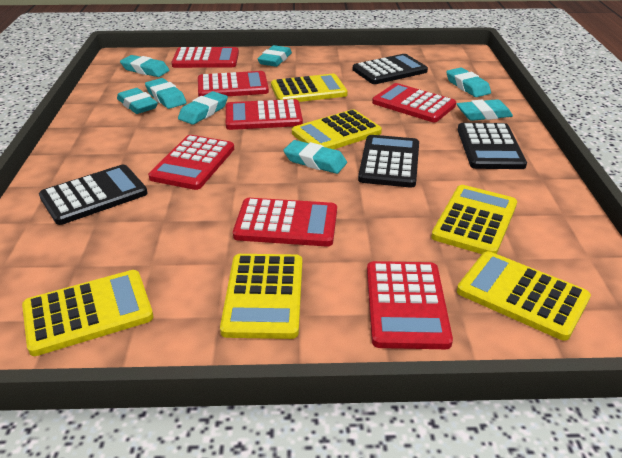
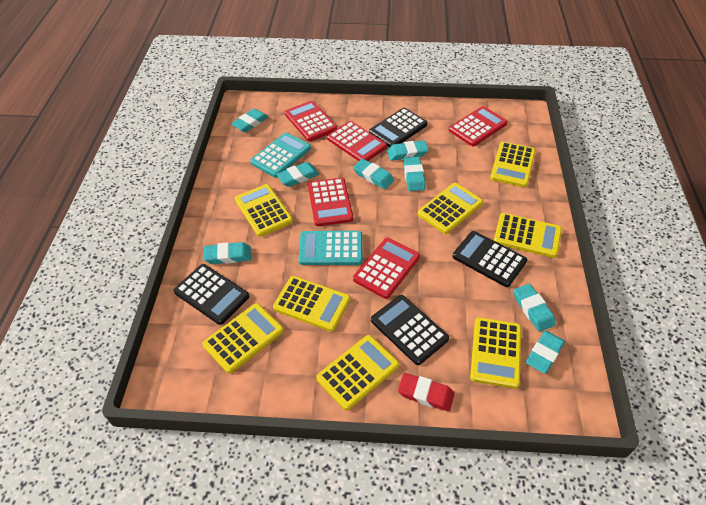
red calculator: [148,135,234,190] [172,47,239,68] [198,71,269,96] [226,99,303,130] [233,198,337,247] [367,261,453,349] [372,83,456,122] = 7 -> [285,101,337,142] [308,178,353,226] [327,121,387,161] [353,238,420,299] [449,106,508,146] = 5
red eraser: none = 0 -> [398,373,455,412] = 1
turquoise calculator: none = 0 -> [250,132,311,177] [298,231,362,265] = 2
yellow calculator: [22,270,154,356] [220,254,302,339] [271,74,348,102] [292,109,382,149] [431,185,517,254] [457,251,591,341] = 6 -> [202,303,284,374] [235,184,293,237] [273,276,350,332] [316,335,399,411] [418,183,483,234] [470,317,521,389] [490,142,536,187] [494,213,562,258] = 8

